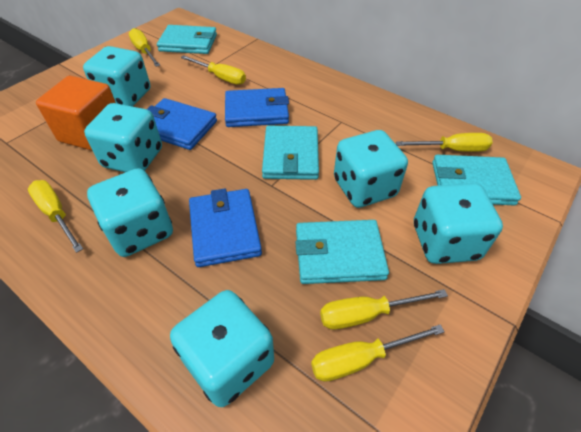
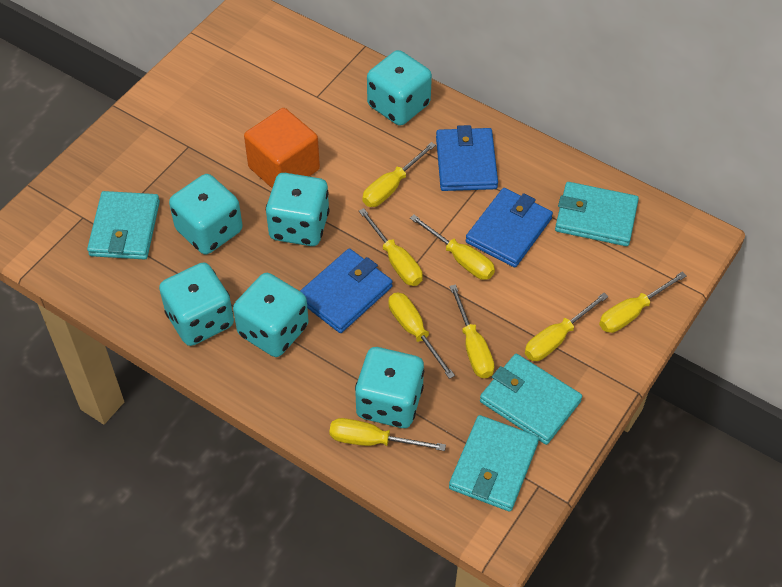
yellow screwdriver: [28,180,83,253] [129,28,160,67] [181,55,246,85] [311,325,445,382] [320,289,448,329] [396,133,493,152] = 6 -> [329,418,446,451] [359,208,423,286] [362,142,436,207] [388,293,455,379] [410,215,495,280] [449,284,495,378] [525,293,609,361] [599,272,687,333] = 8

